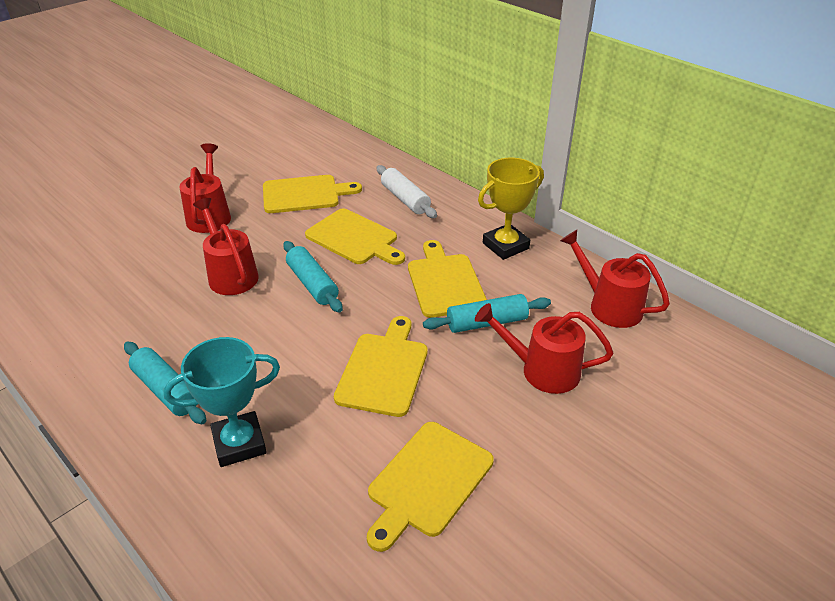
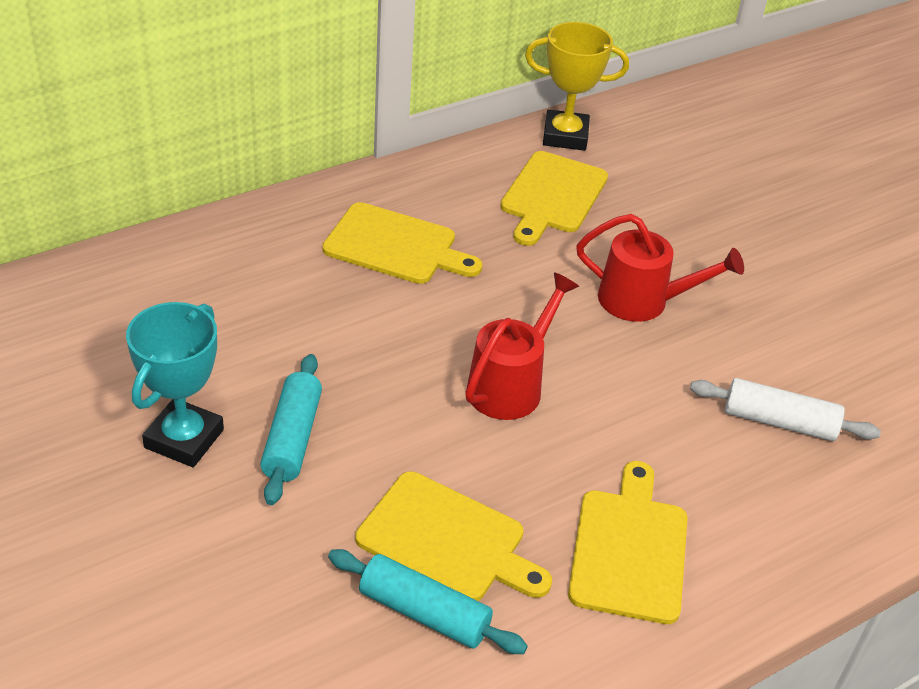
red watering can: [179,143,231,233] [193,198,259,295] [475,303,613,394] [560,230,670,328] = 4 -> [465,272,579,420] [576,214,744,322] = 2
turquoise rolling pin: [124,342,206,424] [283,241,343,313] [423,294,551,333] = 3 -> [260,354,322,505] [328,549,528,654] = 2
yellow cutting board: [263,175,362,213] [305,208,405,265] [334,316,428,417] [367,422,494,552] [408,240,487,318] = 5 -> [322,202,483,284] [355,471,552,601] [500,151,608,246] [568,461,688,624] = 4

